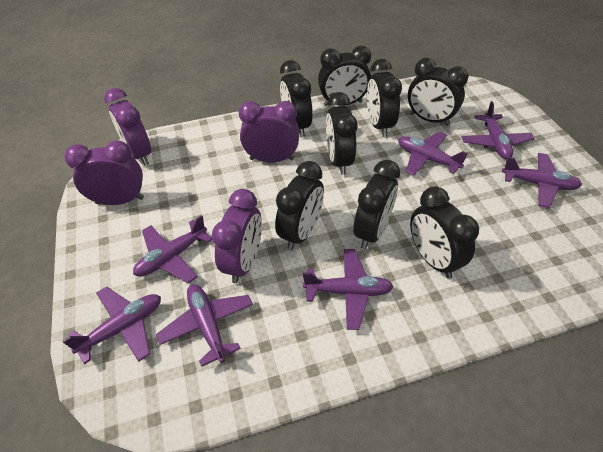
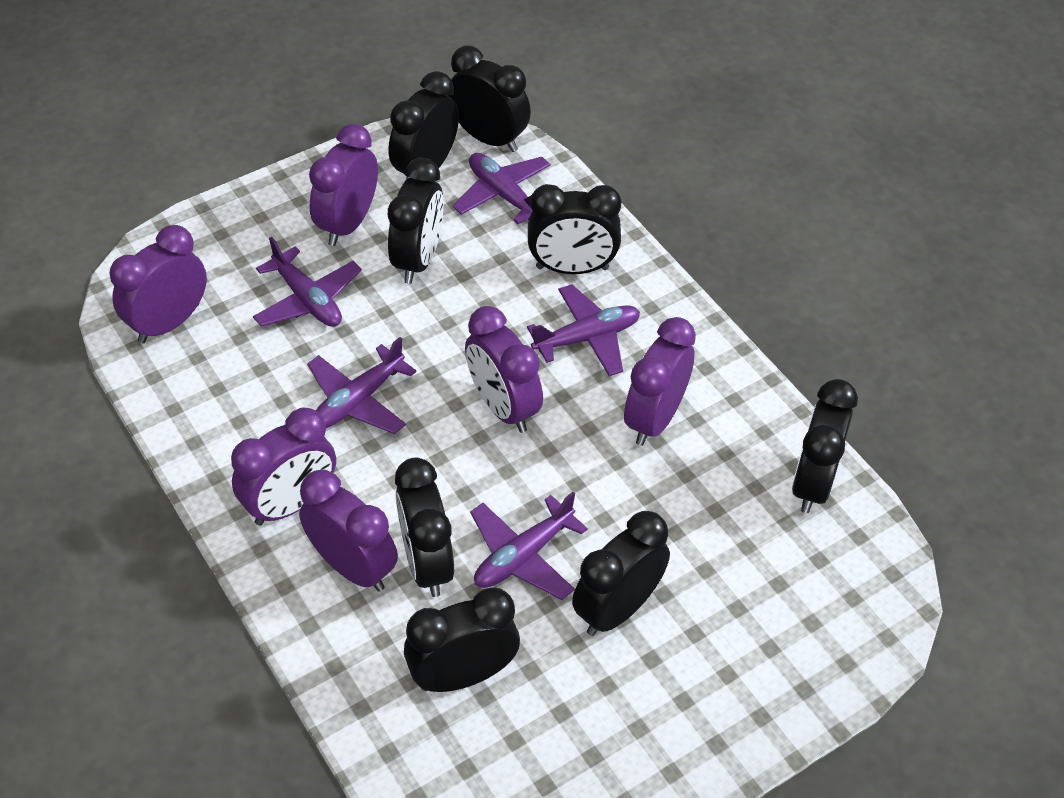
purple clock: [65,140,144,205] [104,88,151,165] [212,189,262,283] [239,101,299,162] = 4 -> [110,225,207,343] [231,408,336,526] [299,470,398,592] [309,124,378,246] [465,306,543,433] [624,317,696,446] = 6
purple plane: [62,287,161,364] [133,215,213,283] [156,284,253,367] [303,249,394,330] [398,132,468,176] [461,101,535,159] [502,153,582,208] = 7 -> [253,237,362,327] [307,337,417,434] [453,153,551,224] [470,492,588,600] [527,284,640,376] = 5

